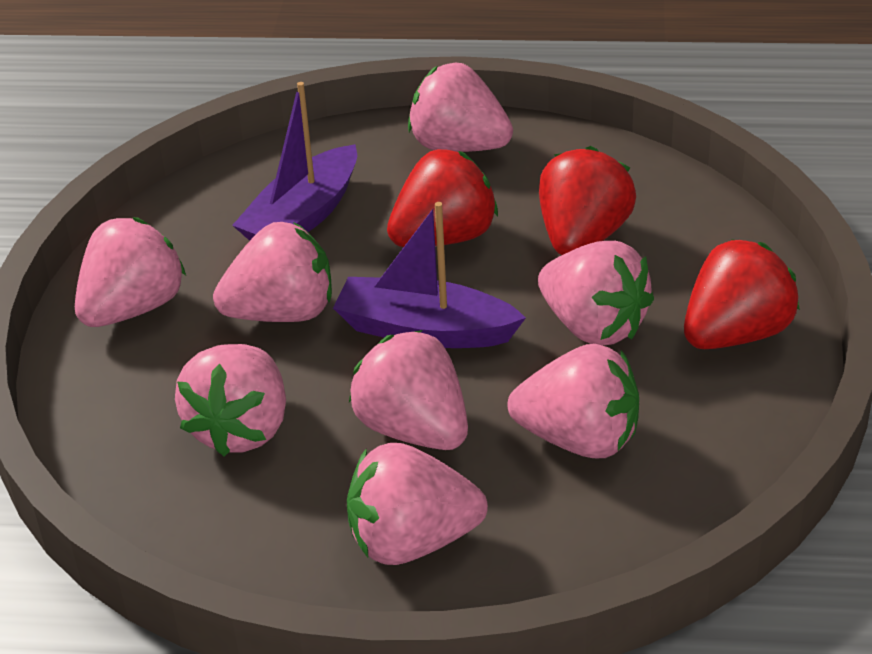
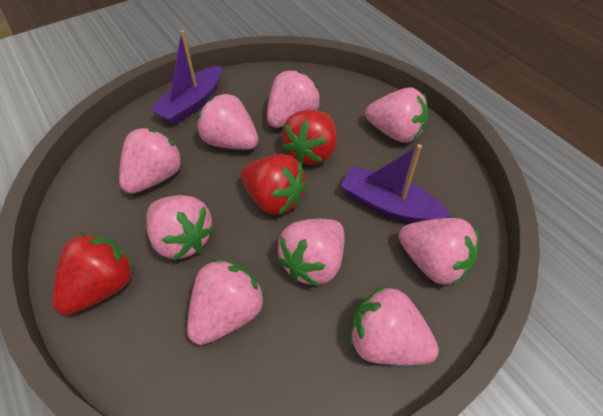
pink strawberry: [75,217,186,327] [175,344,286,456] [213,222,332,322] [347,443,488,565] [349,330,468,450] [408,63,513,152] [507,344,639,458] [538,241,654,345] = 8 -> [119,128,183,194] [146,195,215,260] [187,259,265,345] [197,93,258,150] [267,71,321,128] [277,219,344,287] [350,286,439,365] [365,87,428,143] [399,218,478,286] = 9

